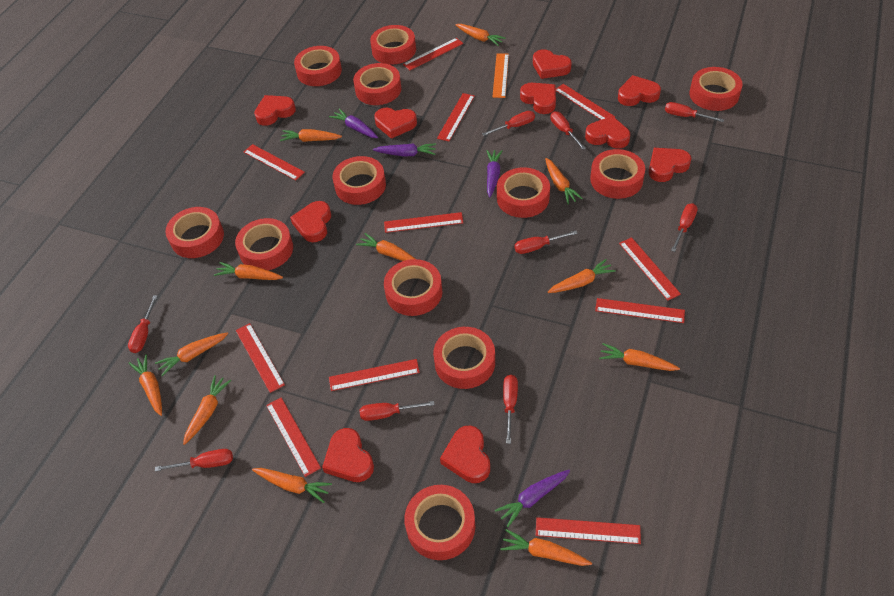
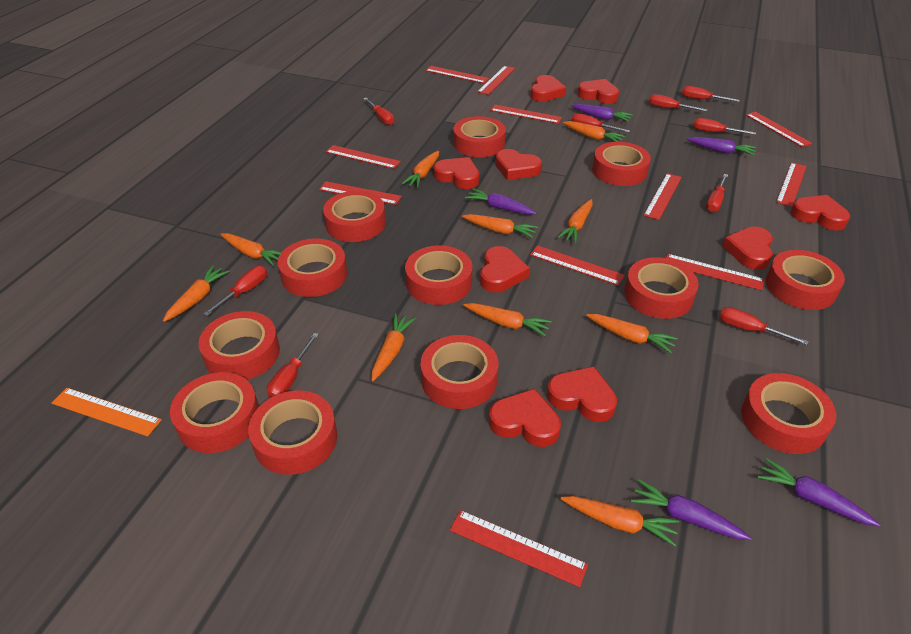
orange carrot: [129,354,162,416] [155,332,228,376] [183,375,232,445] [214,262,283,280] [252,468,332,503] [280,129,342,142] [356,233,415,261] [455,24,506,46] [500,529,592,566] [545,158,583,204] [548,259,616,293] [599,343,680,371] = 12 -> [163,265,230,322] [220,233,281,266] [371,313,416,382] [402,151,439,188] [462,214,538,238] [463,303,552,336] [557,199,593,243] [561,496,679,546] [563,121,625,142] [586,314,678,353] = 10
purple carrot: [329,109,378,138] [373,143,436,156] [486,150,503,197] [495,470,570,527] = 4 -> [465,188,537,215] [571,104,633,122] [631,479,752,540] [687,137,756,156] [758,458,881,527] = 5
red heart: [254,95,296,126] [290,201,331,242] [322,428,374,482] [374,108,417,139] [440,426,490,483] [520,83,556,114] [533,49,572,79] [585,116,630,148] [618,75,661,106] [649,148,691,182] = 10 -> [434,157,479,189] [480,246,530,292] [489,388,561,447] [495,149,542,180] [530,75,566,102] [547,366,617,422] [577,79,619,104] [722,226,773,270] [791,195,850,230] = 9

